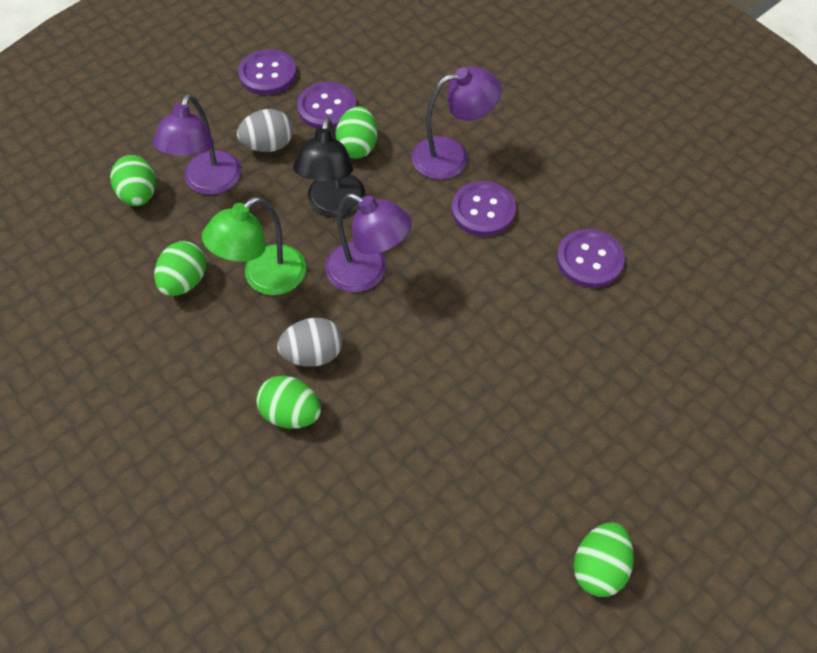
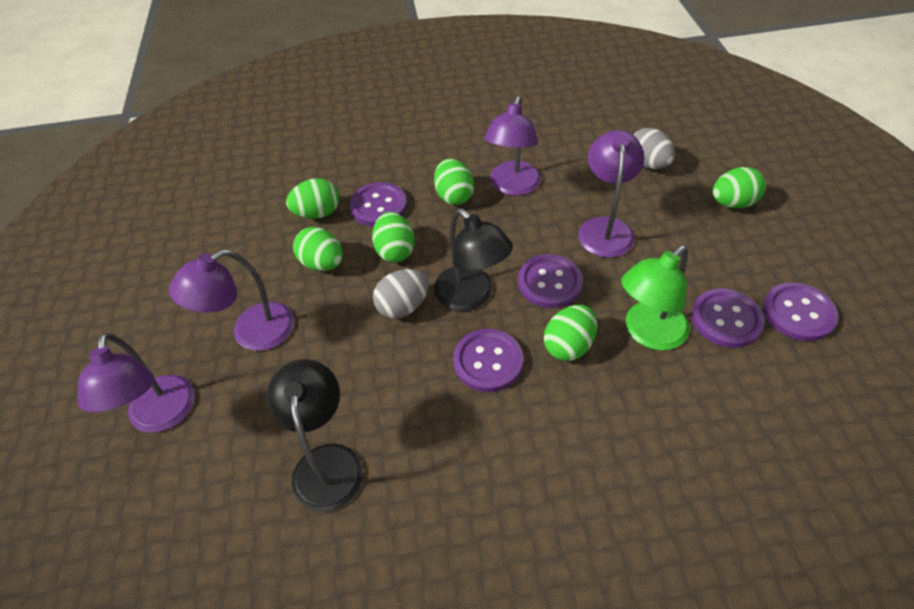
black lamp: [293,117,365,218] = 1 -> [266,359,363,512] [434,208,513,311] = 2
green egg: [110,155,156,206] [154,241,206,296] [256,376,321,429] [335,106,377,159] [573,522,634,597] = 5 -> [286,178,340,219] [293,227,343,271] [372,212,415,262] [434,159,474,205] [544,305,597,361] [713,167,766,208] = 6
purple button: [238,49,297,95] [297,82,356,129] [452,181,516,236] [557,229,625,288] = 4 -> [350,182,407,227] [453,329,523,392] [518,254,583,308] [692,288,765,348] [763,282,838,341] = 5
purple lamp: [153,94,241,195] [325,193,412,292] [411,67,502,180] = 3 -> [78,333,195,433] [169,250,294,351] [484,96,541,196] [578,130,645,258] = 4

